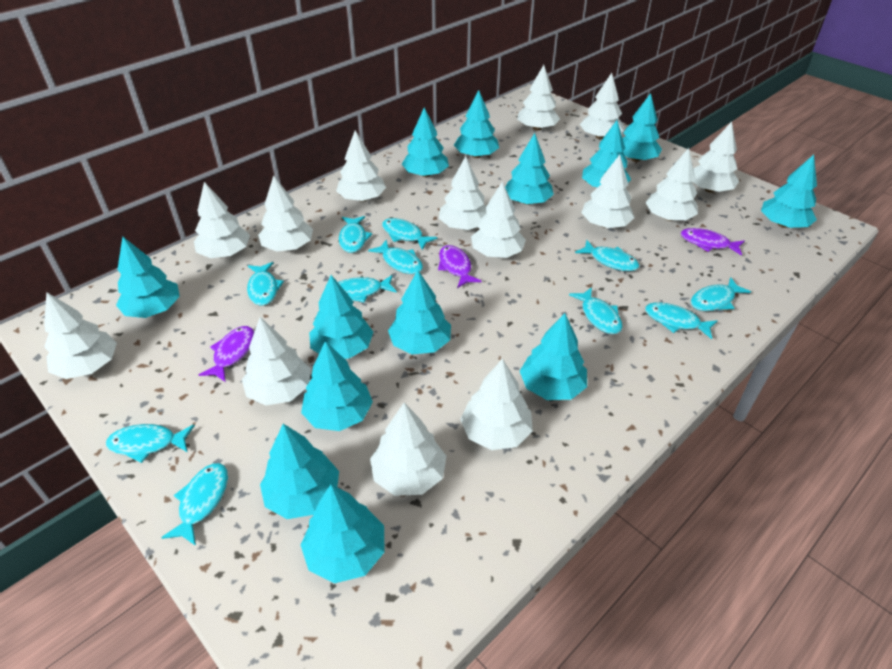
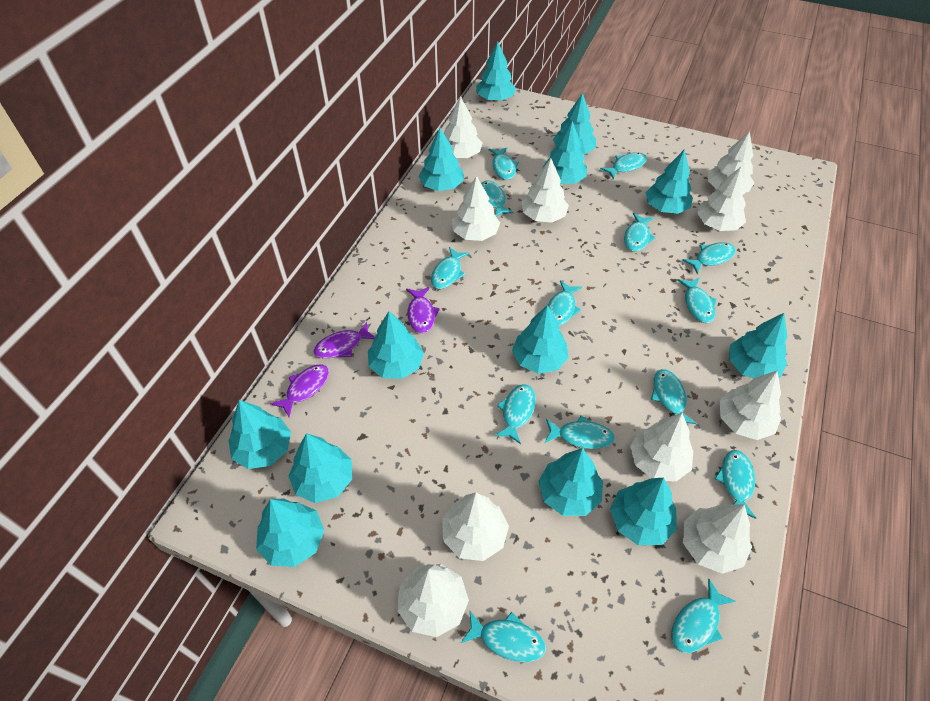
turquoise fish: [106,424,195,463] [161,463,228,546] [247,262,284,306] [338,275,397,303] [339,216,372,253] [368,240,423,274] [382,218,438,250] [569,287,623,334] [575,240,639,271] [645,302,718,339] [691,277,751,311] = 11 -> [431,247,470,289] [461,611,546,662] [481,180,514,216] [489,147,519,180] [495,384,536,444] [545,416,615,449] [548,280,582,326] [600,152,647,180] [624,213,656,252] [651,369,696,424] [671,579,736,653] [678,277,717,323] [683,242,735,274] [715,450,756,519] = 14
white tree: [44,292,117,379] [194,182,250,258] [242,317,311,406] [258,175,313,252] [336,130,386,202] [370,403,446,496] [439,156,487,230] [460,359,533,450] [471,182,526,258] [517,65,560,131] [580,73,624,139] [581,155,634,228] [645,148,698,221] [692,122,739,193] = 14 -> [397,564,469,637] [442,493,509,561] [444,96,482,158] [452,176,500,241] [521,158,569,223] [630,413,693,482] [683,504,752,574] [697,167,746,231] [708,131,754,193] [720,371,781,440] = 10

